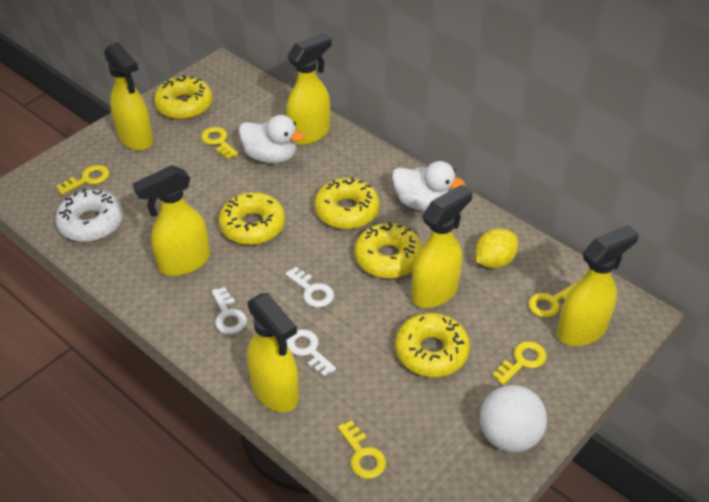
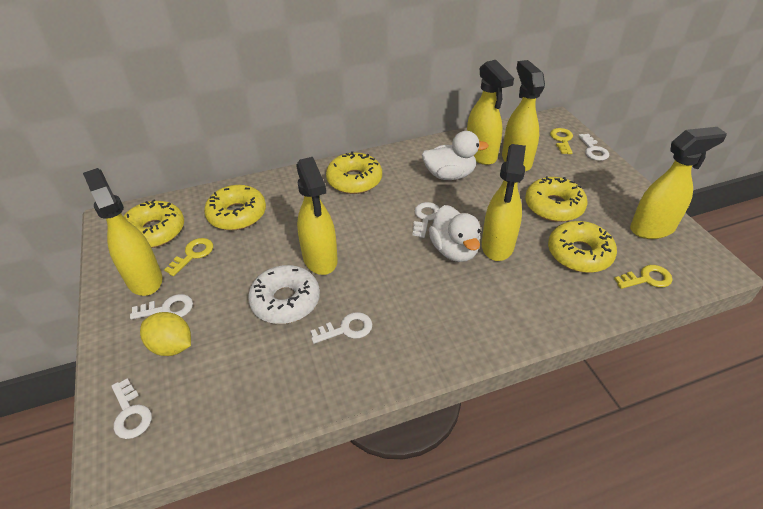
white ball: [480,385,547,453] = 1 -> none = 0
white key: [212,287,247,334] [285,267,334,307] [286,329,336,377] = 3 -> [112,378,152,439] [130,294,193,320] [310,312,372,344] [412,202,439,238] [579,134,609,161] = 5
yellow key: [56,165,109,195] [201,127,238,159] [337,420,386,479] [492,341,547,385] [528,283,576,318] = 5 -> [164,238,213,276] [550,128,573,154] [614,265,672,289] = 3

